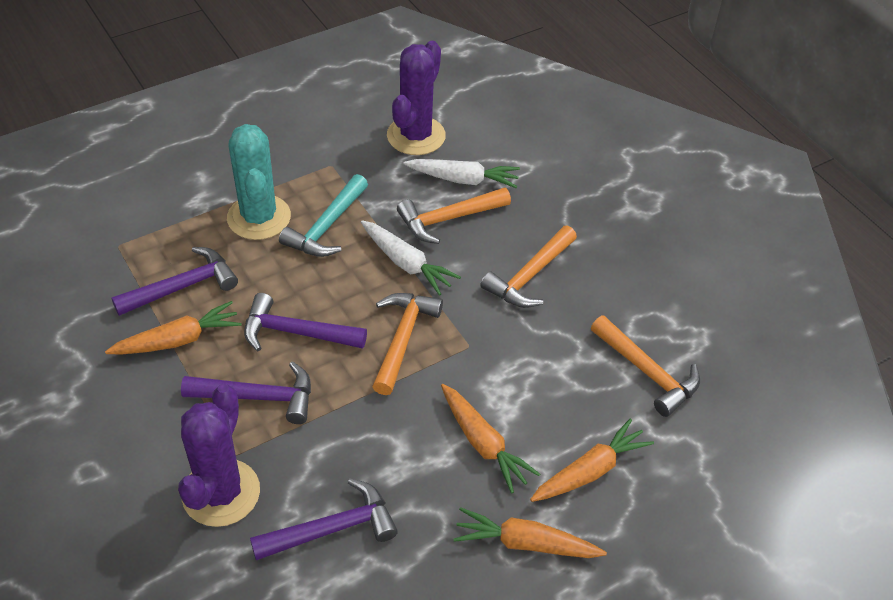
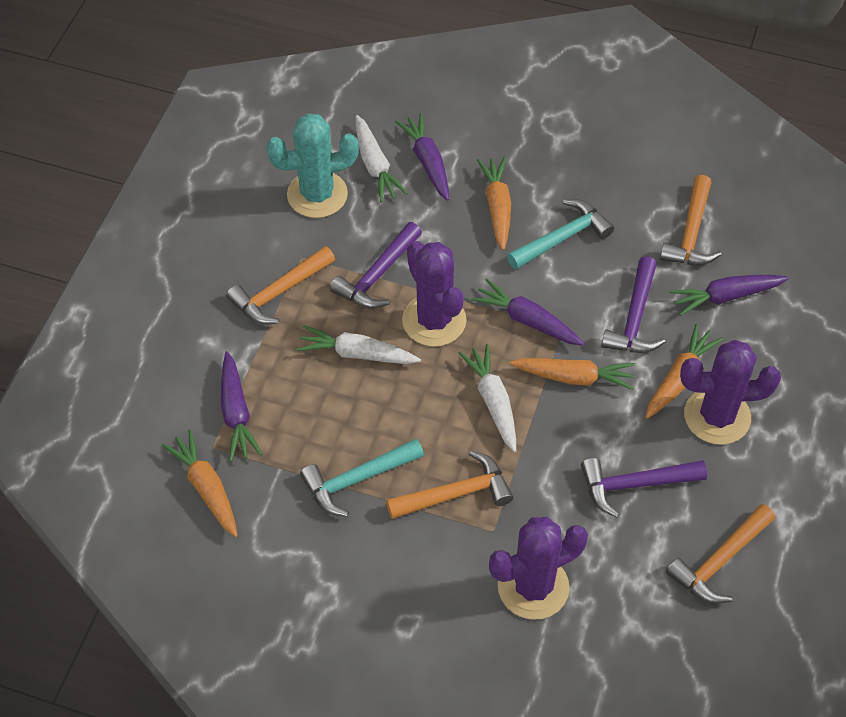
purple cactus: [178,384,260,527] [387,41,446,155] = 2 -> [402,241,467,347] [489,517,588,620] [680,340,781,445] = 3
purple carrot: none = 0 -> [221,351,262,462] [395,113,449,201] [471,278,584,346] [670,275,789,316] = 4
purple hammer: [111,247,238,316] [181,361,311,424] [244,293,367,351] [250,478,398,560] = 4 -> [330,222,422,309] [581,458,707,517] [601,256,665,353] = 3
turquoise hammer: [279,174,368,257] = 1 -> [300,439,424,517] [507,199,614,270] = 2
white carrot: [361,220,461,296] [404,159,520,189] = 2 -> [297,325,421,364] [356,115,408,202] [459,344,516,452] = 3

